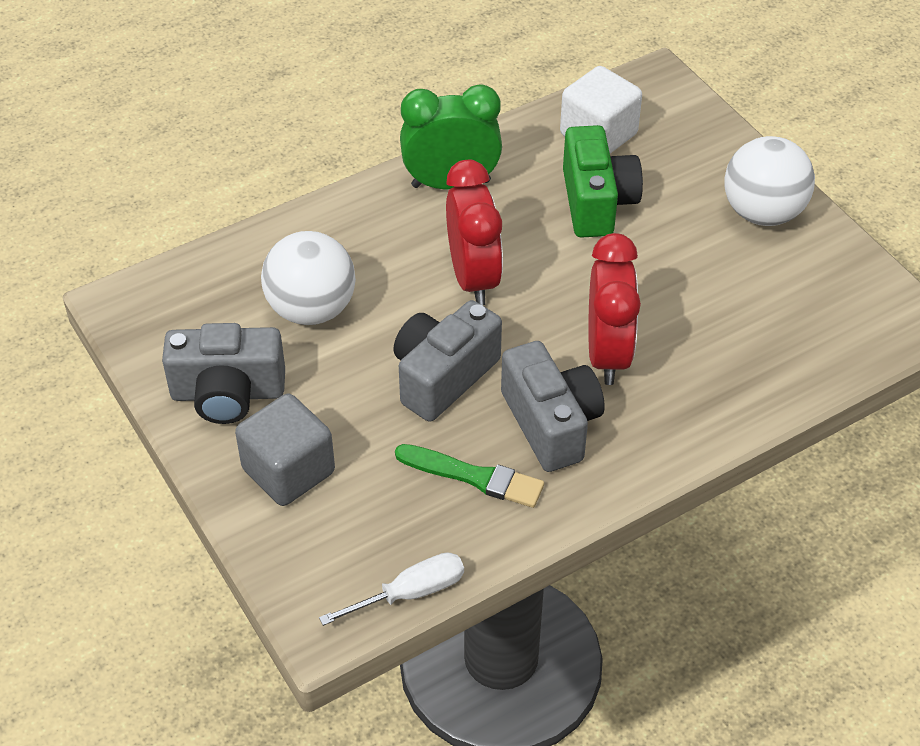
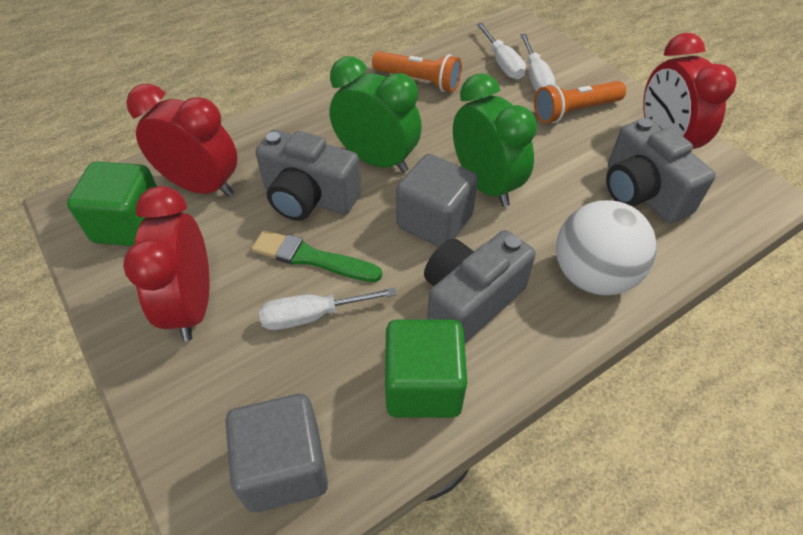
green camera: [563,125,643,238] = 1 -> none = 0
green clock: [400,84,502,189] = 1 -> [329,56,422,173] [453,73,537,207] = 2
green cube: none = 0 -> [67,162,157,246] [385,320,467,418] = 2
grey cube: [235,394,335,506] = 1 -> [225,394,328,512] [396,154,478,247] = 2
orange flashlight: none = 0 -> [372,51,462,92] [534,81,626,123] = 2
red clock: [446,160,503,305] [588,233,641,385] = 2 -> [123,186,209,341] [126,84,238,197] [643,33,736,149] = 3
white ball: [261,231,356,325] [724,136,815,226] = 2 -> [556,200,657,296] = 1
white cube: [560,66,642,153] = 1 -> none = 0
white screwdriver: [319,552,464,626] = 1 -> [259,287,397,330] [476,23,526,80] [520,34,555,92] = 3

